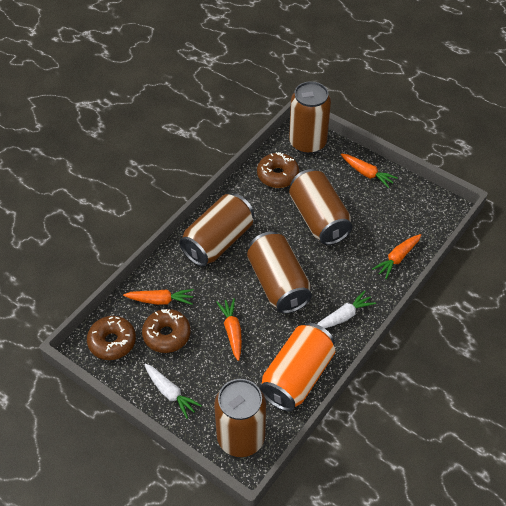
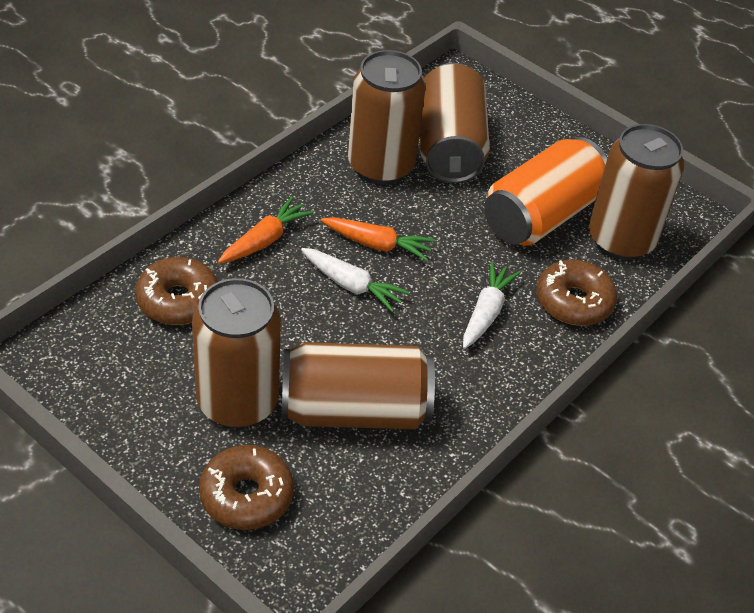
orange carrot: [123,289,194,305] [216,298,242,361] [341,153,398,188] [372,234,421,279] = 4 -> [218,197,314,263] [321,217,435,261] = 2

